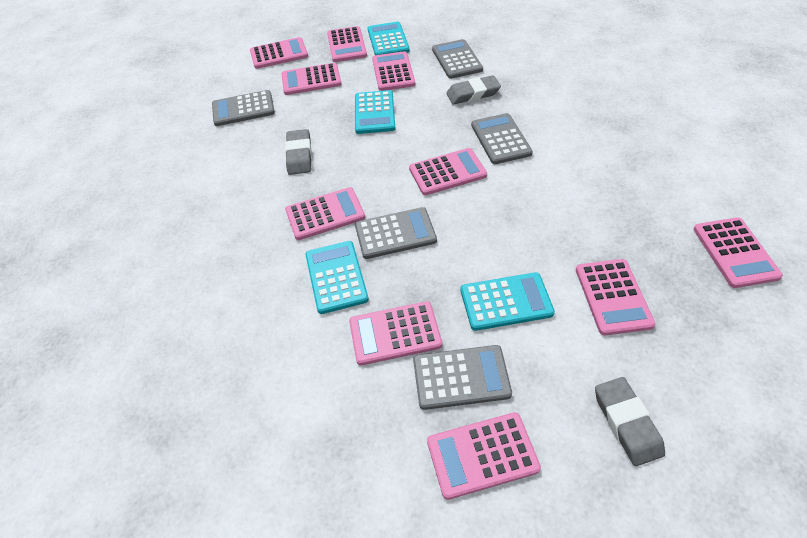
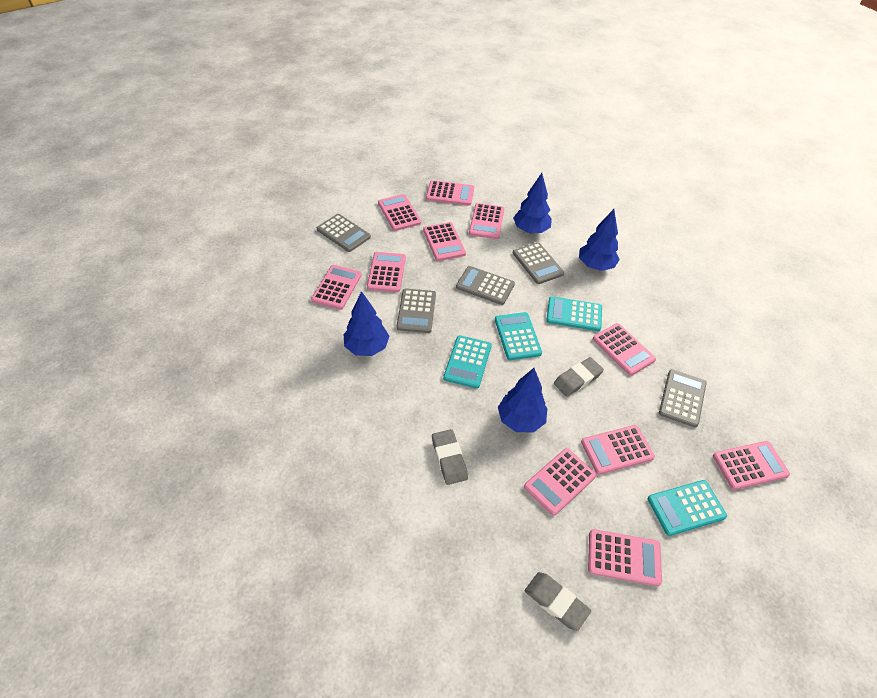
blue tree: none = 0 -> [343,291,389,356] [498,368,547,433] [513,173,552,233] [579,209,620,271] = 4
pink calculator: [250,37,308,69] [281,63,342,95] [285,187,365,240] [327,26,367,62] [349,301,442,366] [372,51,415,91] [409,148,487,195] [427,412,541,500] [576,259,656,335] [693,217,783,288] = 10 -> [311,265,362,310] [367,252,406,292] [378,194,421,231] [423,222,466,261] [426,180,474,205] [469,203,505,239] [524,448,596,516] [581,425,655,475] [588,529,662,586] [593,323,656,376] [713,441,790,490] = 11

